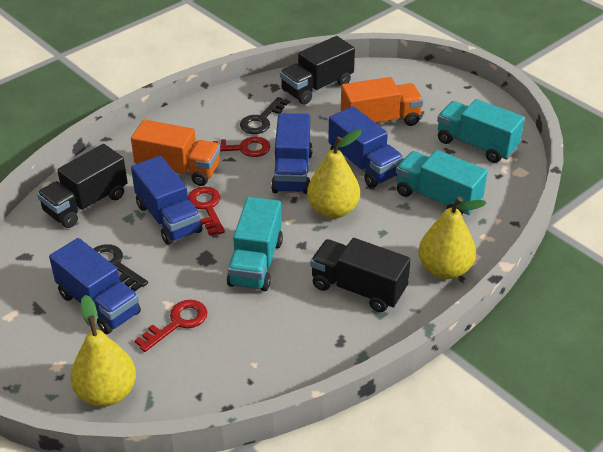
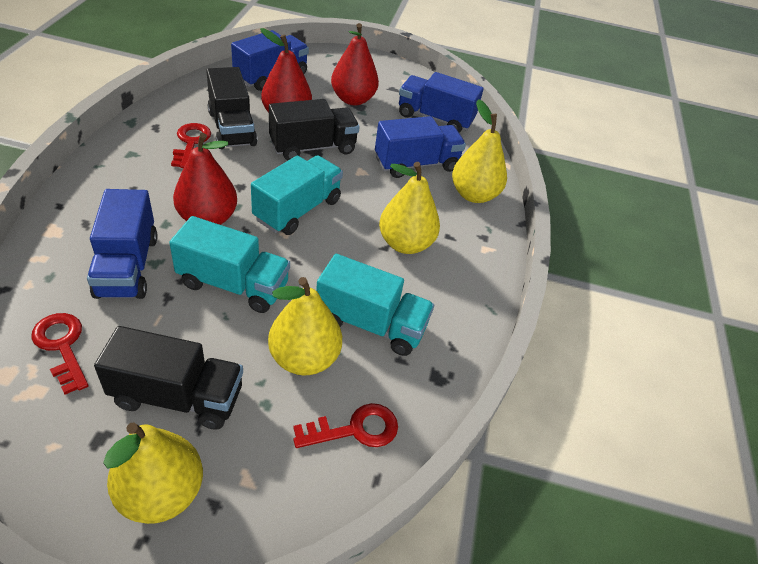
black key: [93,244,148,291] [240,97,289,134] = 2 -> none = 0
orange truck: [131,120,220,186] [341,77,423,126] = 2 -> none = 0
red pear: none = 0 -> [173,133,237,225] [260,28,312,113] [331,23,379,105] = 3
yellow pear: [70,295,136,407] [307,129,361,218] [418,197,486,279] = 3 -> [103,423,203,524] [268,277,342,375] [379,162,440,254] [452,99,507,203] = 4

